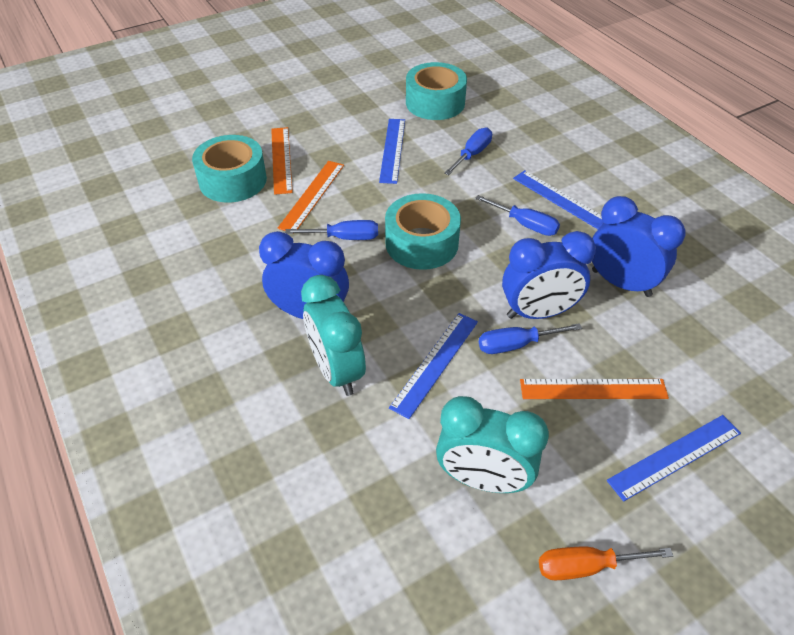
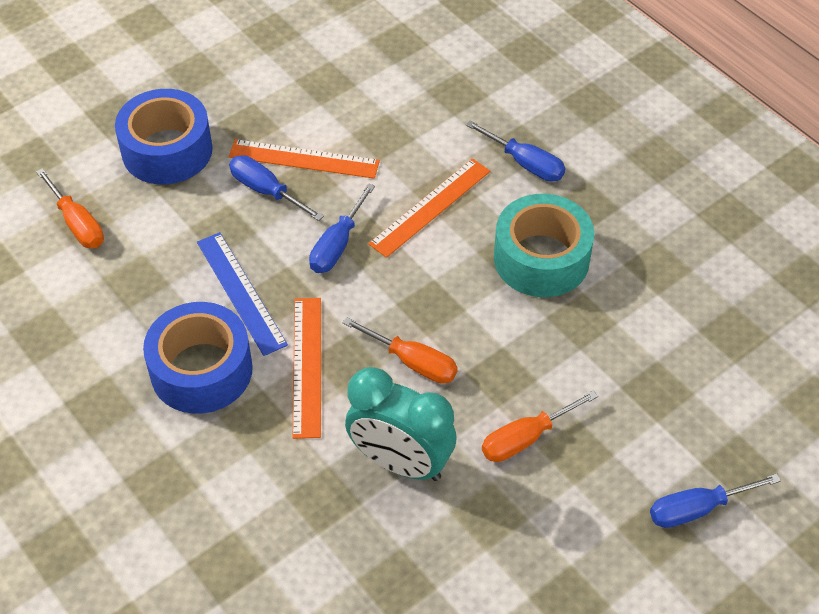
blue clock: [259,231,349,319] [502,231,596,319] [592,196,686,297] = 3 -> none = 0
blue ruler: [379,119,405,184] [389,313,478,419] [513,170,604,229] [607,415,741,501] = 4 -> [197,232,288,356] = 1
blue tape: none = 0 -> [115,89,213,184] [143,302,253,414] = 2
orange screwdriver: [539,547,673,581] = 1 -> [36,168,104,248] [342,317,458,384] [482,390,598,462] = 3
turquoise clock: [301,275,366,396] [436,396,549,493] = 2 -> [345,367,457,481] = 1
turquoise tape: [192,135,267,202] [385,193,461,270] [406,62,467,120] = 3 -> [494,194,594,297] = 1

